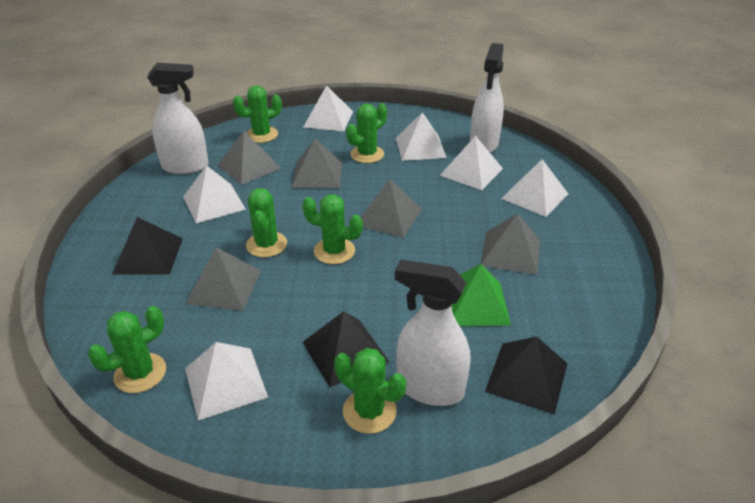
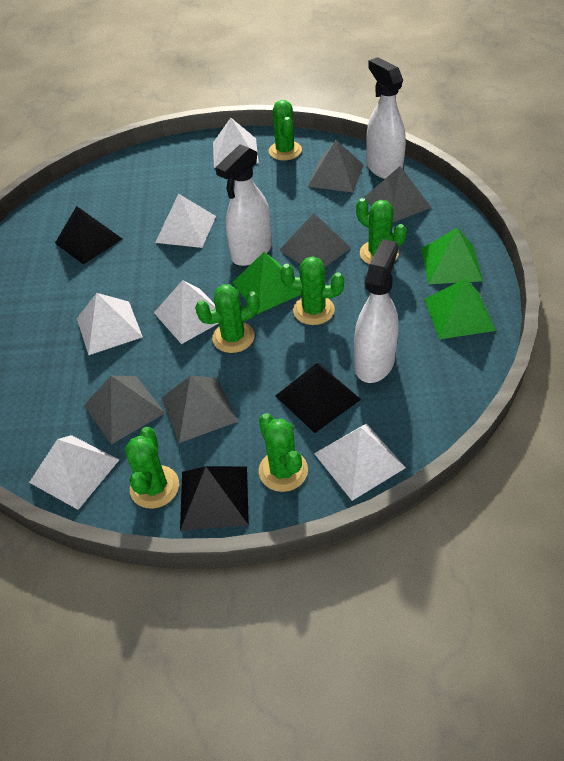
green pyramid: [451,264,511,326] = 1 -> [233,252,301,314] [421,228,483,284] [424,278,496,339] = 3

